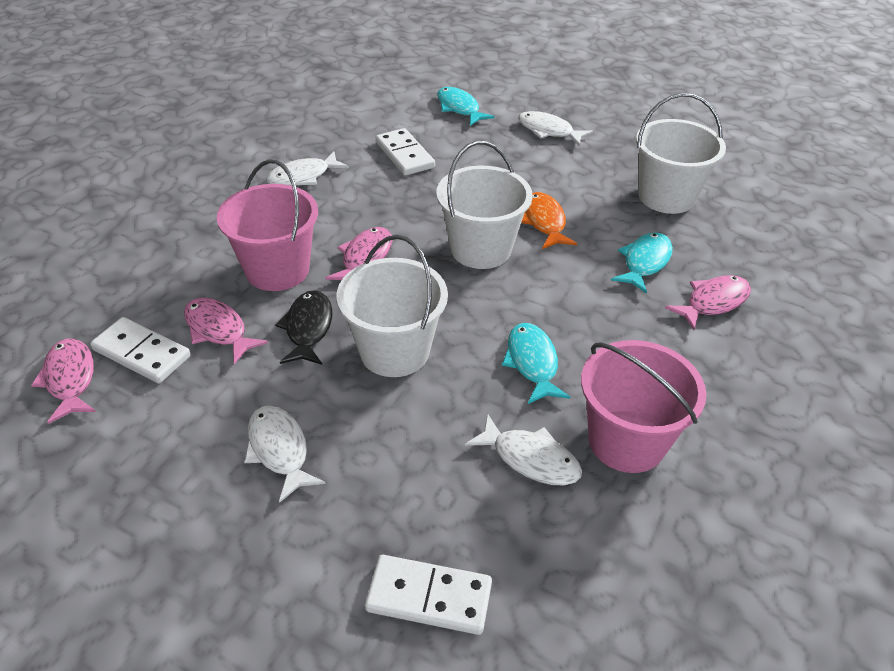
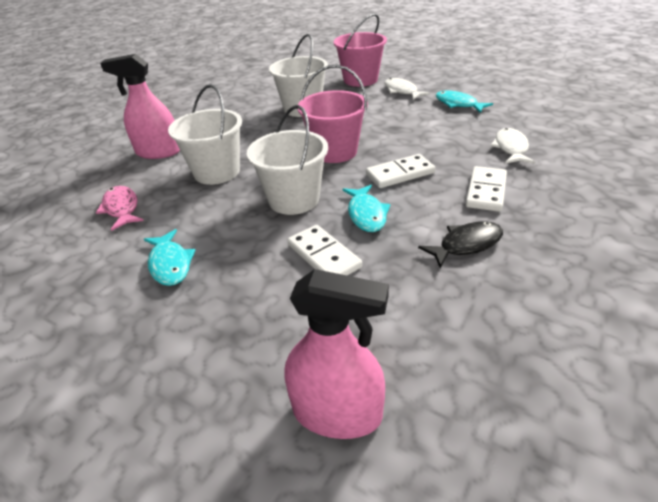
orange fish: [521,192,577,249] = 1 -> none = 0
pink fish: [31,338,96,424] [184,298,268,364] [325,227,393,280] [665,275,751,330] = 4 -> [96,186,144,231] = 1
pink spray bottle: none = 0 -> [100,54,180,159] [284,269,389,439] = 2
white fish: [244,405,325,503] [266,152,349,186] [465,413,582,485] [518,111,593,146] = 4 -> [384,78,430,100] [490,128,535,164] = 2

